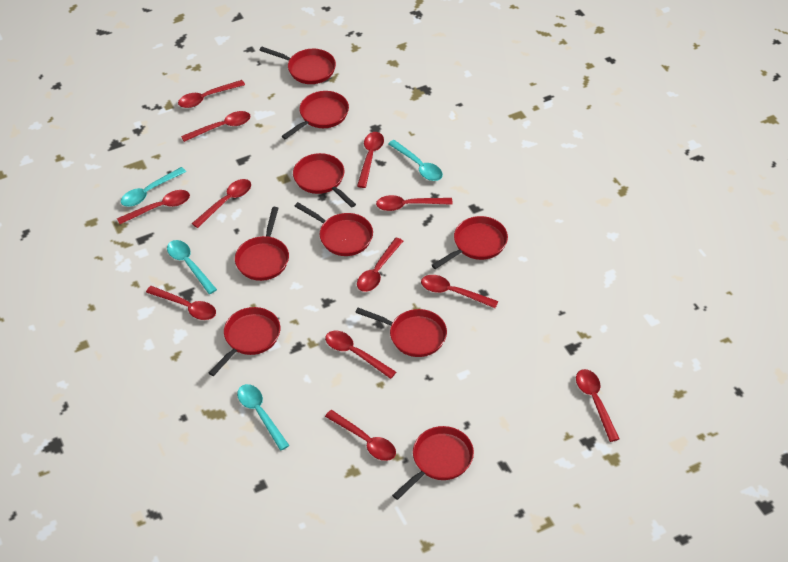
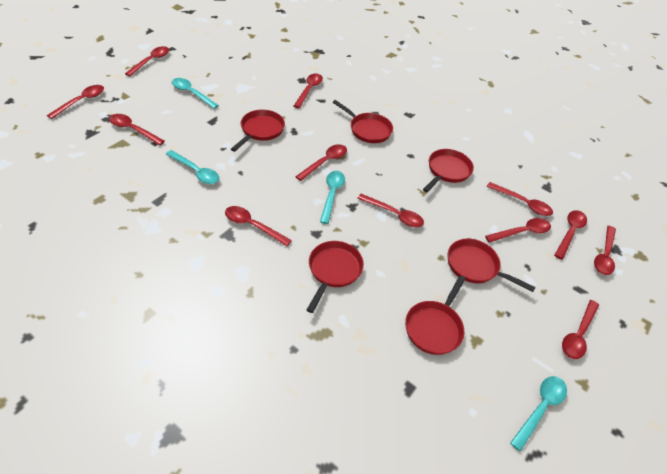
red pan: [209,307,280,376] [235,207,289,281] [259,47,336,84] [281,91,349,140] [293,153,356,208] [294,202,373,256] [355,308,447,357] [392,426,474,500] [432,216,508,269] = 9 -> [231,110,285,152] [307,241,364,313] [332,100,393,143] [405,275,466,355] [423,149,474,192] [448,239,536,292] = 6

